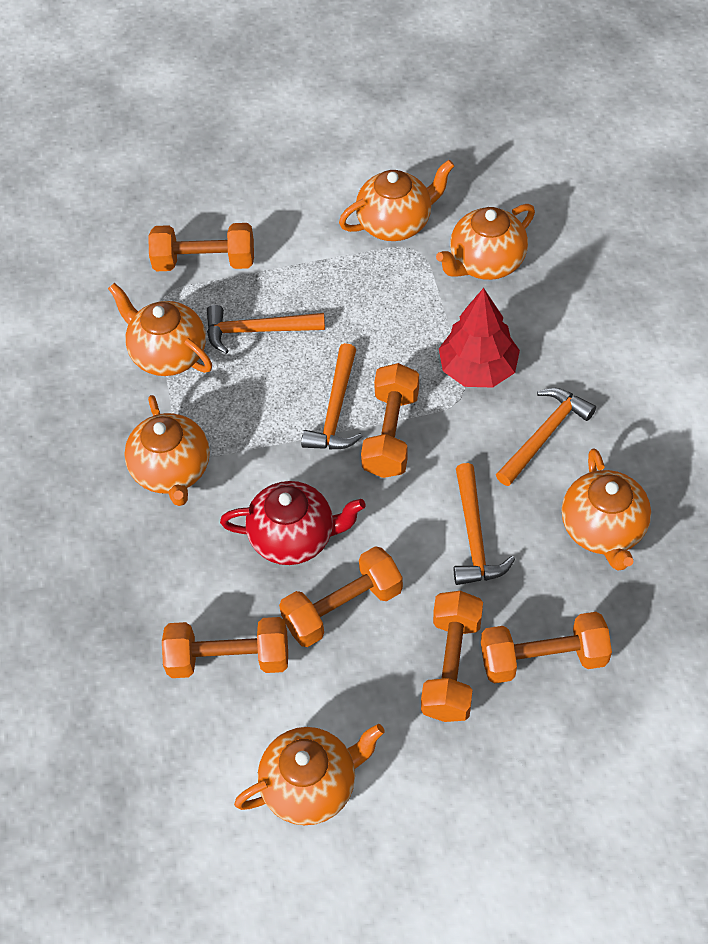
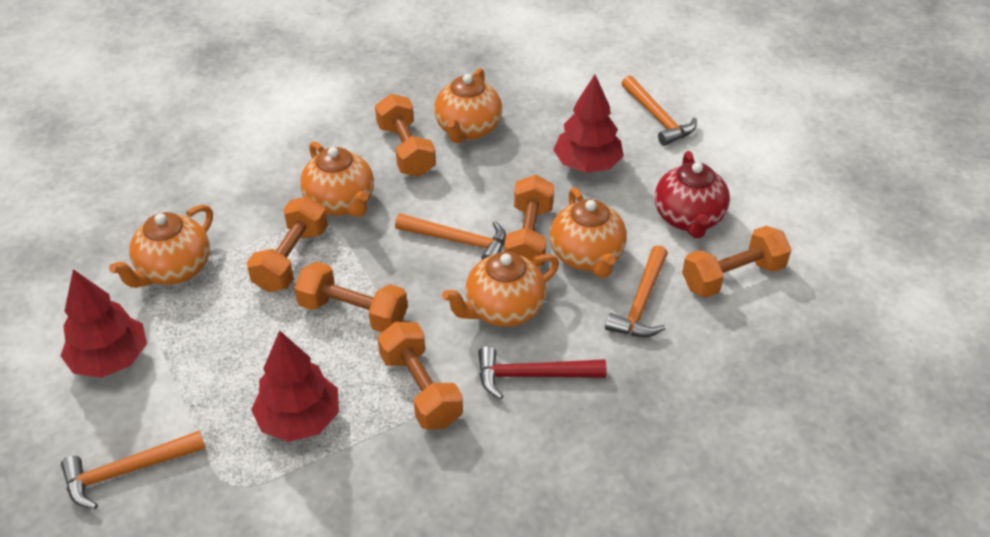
orange teapot: [108,283,212,376] [124,395,210,506] [234,724,385,825] [339,160,454,241] [436,204,535,280] [562,448,651,570] = 6 -> [109,204,213,288] [300,141,374,217] [434,68,502,143] [442,252,559,327] [550,187,627,278] = 5
red hammer: none = 0 -> [478,346,607,399] = 1
red tree: [439,288,520,388] = 1 -> [60,269,147,378] [251,330,339,442] [553,74,624,173] = 3

